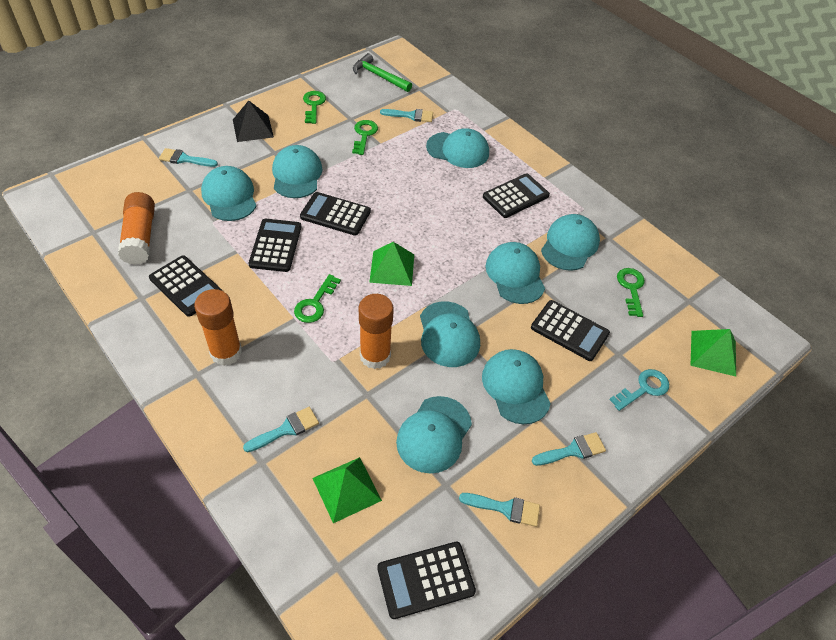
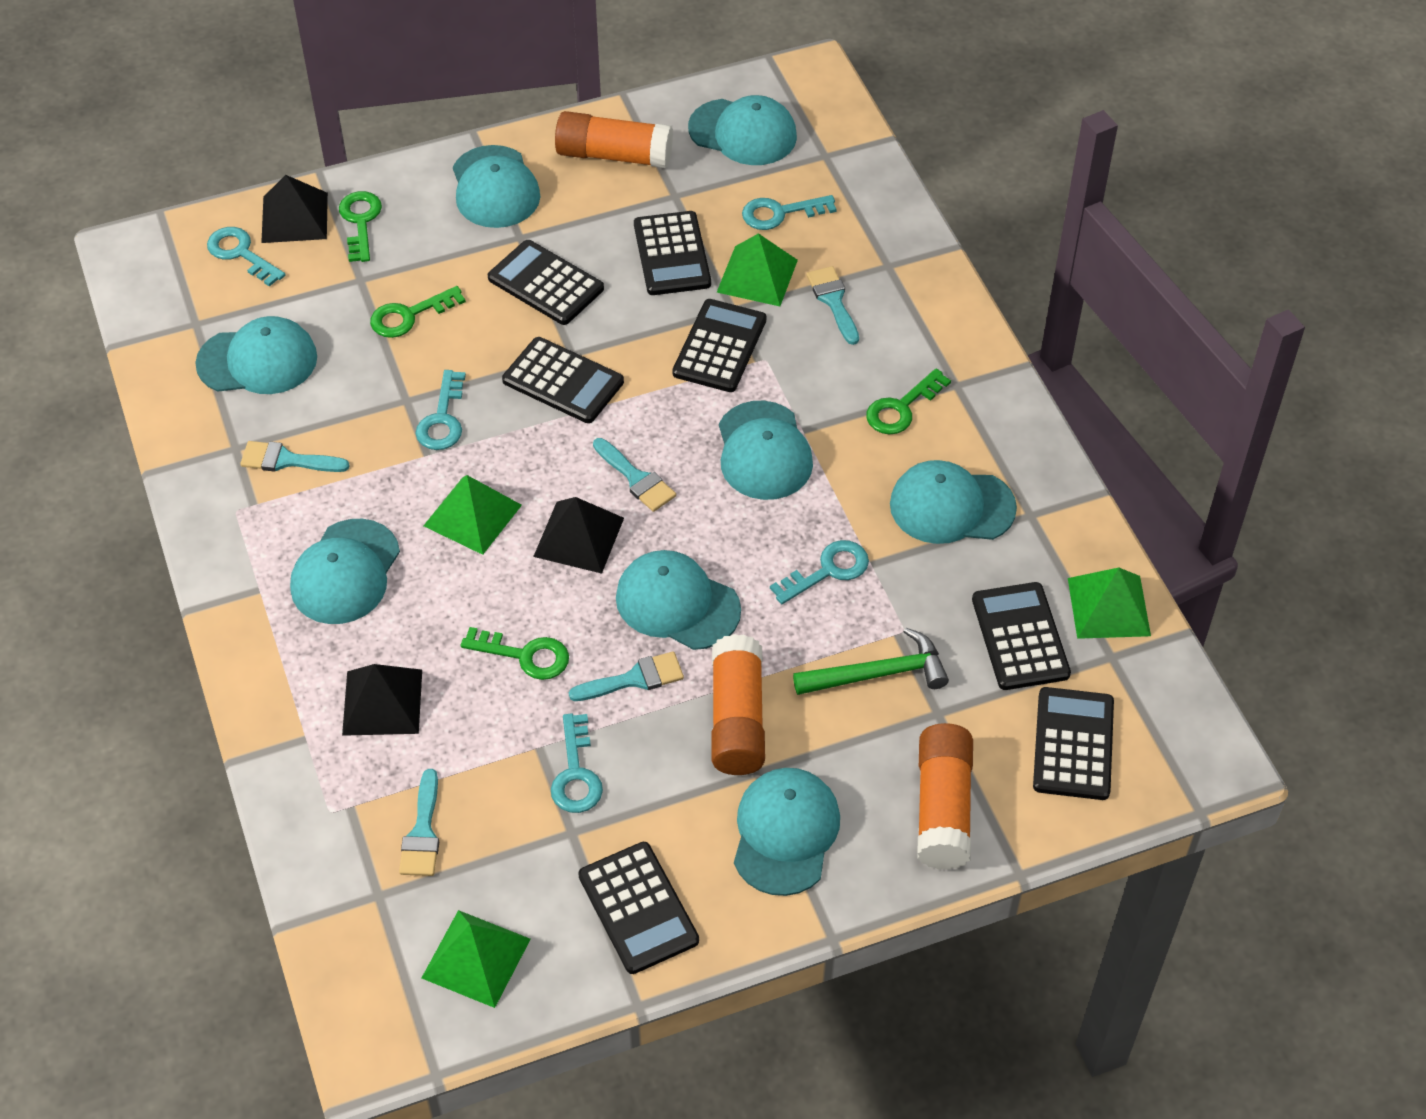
black calculator: [149,255,222,317] [248,219,301,272] [300,192,371,236] [377,542,476,619] [483,173,550,218] [531,300,610,361] = 6 -> [488,240,604,325] [502,337,624,423] [578,842,699,974] [634,211,711,295] [673,299,766,392] [972,582,1071,690] [1033,687,1114,800] = 7
black pyramid: [233,100,274,142] = 1 -> [261,175,328,243] [342,664,422,736] [533,497,624,574] = 3
green pyramid: [312,457,382,523] [369,242,414,286] [691,329,736,376] = 3 -> [422,910,531,1008] [423,475,522,555] [717,233,798,306] [1068,567,1151,639] = 4
turquoise key: [609,369,669,411] = 1 -> [207,227,285,287] [415,370,466,450] [551,713,603,813] [742,195,837,230] [770,540,869,604] = 5

